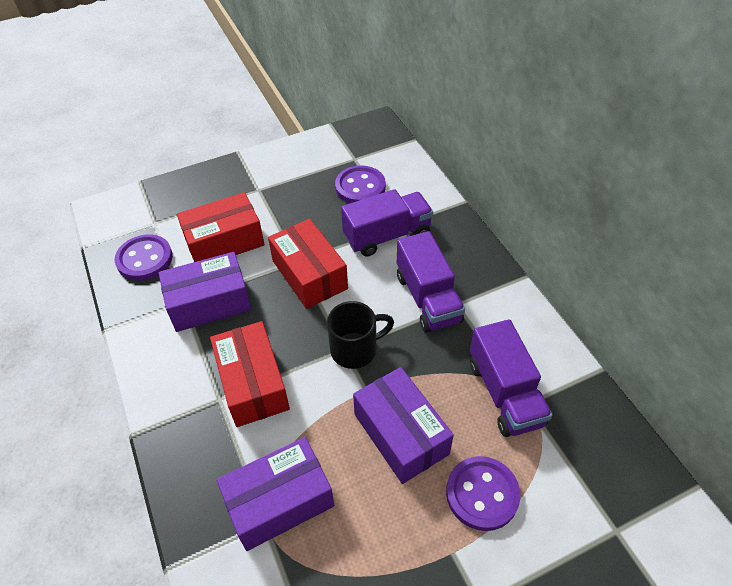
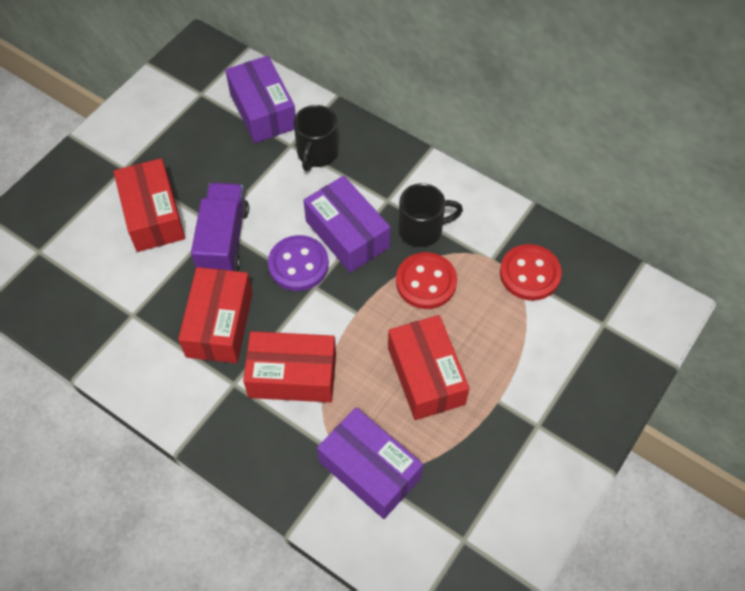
black mug: [327,301,394,369] = 1 -> [294,105,339,171] [398,183,463,247] = 2
purple button: [115,234,173,281] [335,166,386,203] [446,456,520,531] = 3 -> [268,235,329,291] = 1
purple truck: [341,189,433,257] [397,231,465,333] [470,319,553,437] = 3 -> [191,183,249,271] = 1
red box: [177,192,265,262] [210,321,290,427] [268,219,348,309] = 3 -> [113,158,185,252] [178,267,253,363] [243,331,336,403] [388,315,470,420] = 4
red button: none = 0 -> [396,252,457,309] [500,244,562,301] = 2

